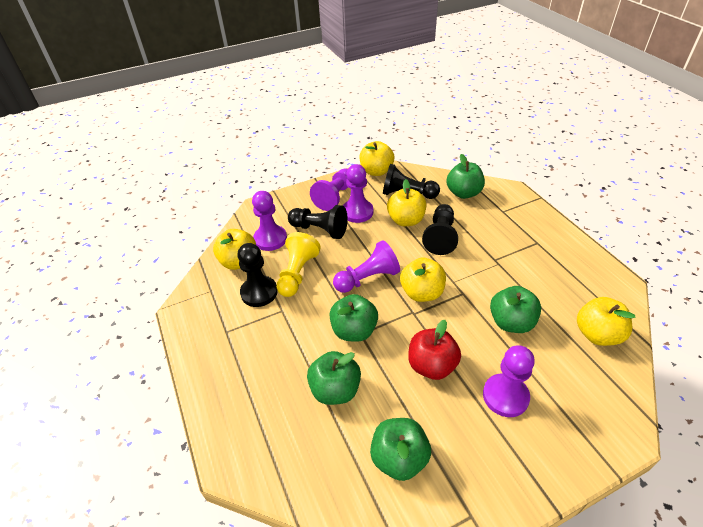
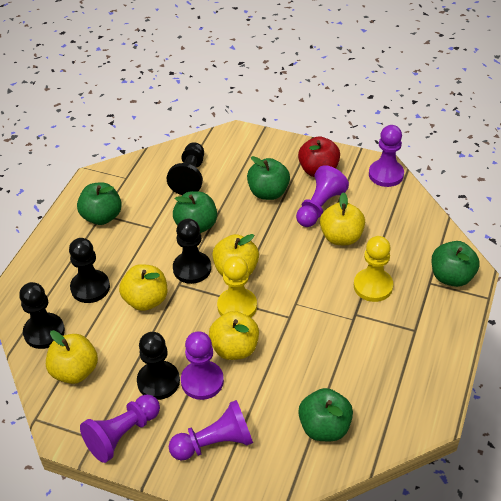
black pawn: [237,243,278,307] [288,205,347,239] [383,164,440,199] [422,204,458,255] = 4 -> [19,282,65,349] [69,238,110,303] [137,332,180,400] [167,142,204,195] [173,219,211,284] = 5
yellow pawn: [277,232,321,297] = 1 -> [217,256,257,318] [354,236,393,302] = 2

